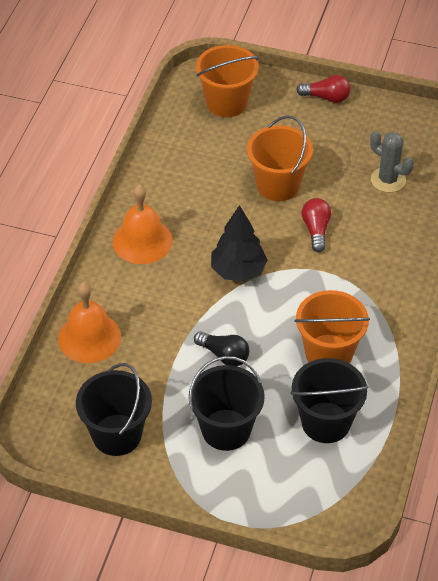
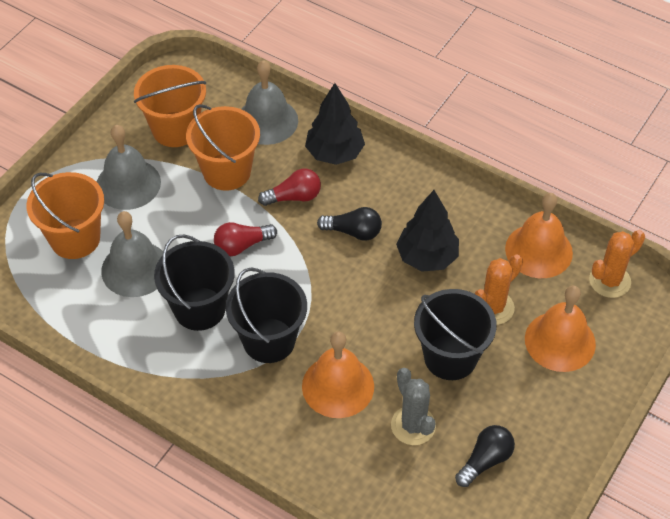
black light bulb: [194,331,249,366] = 1 -> [317,207,382,241] [455,425,515,487] = 2
black tree: [211,205,268,282] = 1 -> [305,83,365,165] [396,190,459,272] = 2
grey bell: none = 0 -> [97,125,161,210] [101,211,163,297] [242,60,298,145] = 3
orange bell: [58,282,121,363] [113,185,173,264] = 2 -> [302,332,374,418] [505,193,573,278] [525,285,596,372] = 3
orange cactus: none = 0 -> [474,254,523,325] [589,230,645,298] = 2

